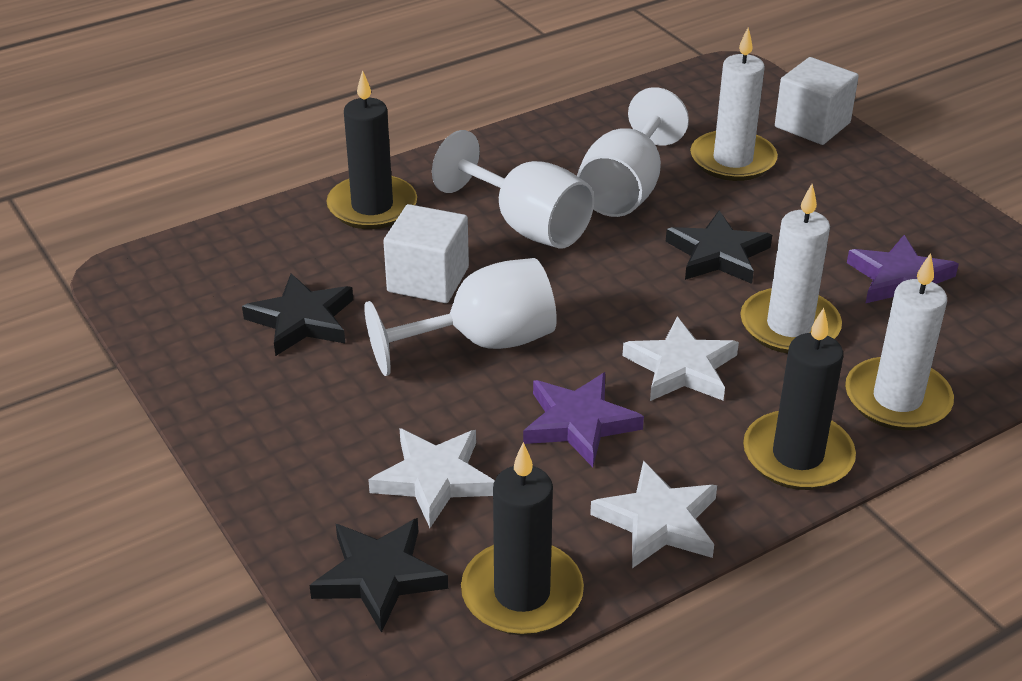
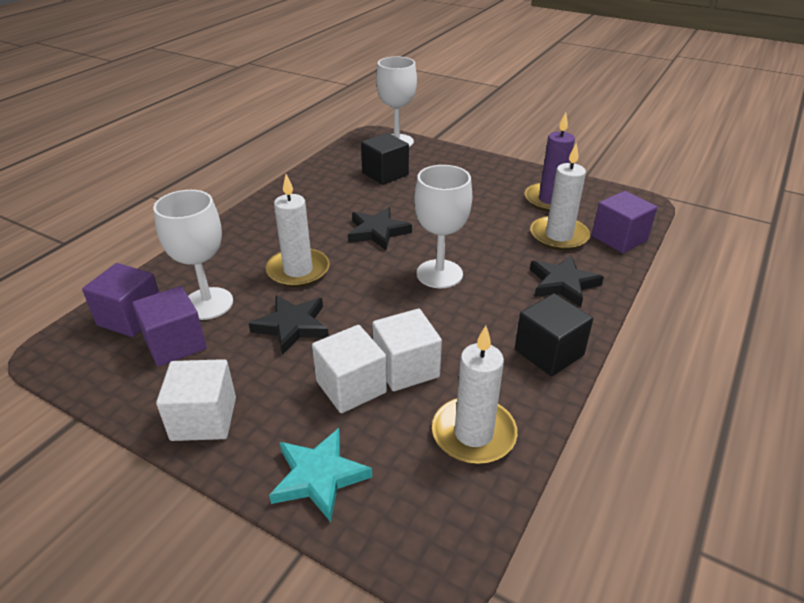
black candle: [326,70,417,229] [461,442,584,635] [743,308,856,490] = 3 -> none = 0
black cube: none = 0 -> [361,133,409,185] [515,293,593,376] = 2
purple candle: none = 0 -> [525,112,575,212] = 1
purple cube: none = 0 -> [82,263,159,337] [132,286,207,367] [592,191,657,253] = 3
purple star: [523,372,644,467] [847,235,959,303] = 2 -> none = 0
turquoise star: none = 0 -> [269,428,372,522] = 1
white cube: [383,204,469,303] [775,57,859,145] = 2 -> [156,359,236,441] [312,325,387,413] [372,309,442,391] = 3
white star: [368,428,495,528] [590,461,717,568] [623,317,739,401] = 3 -> none = 0

